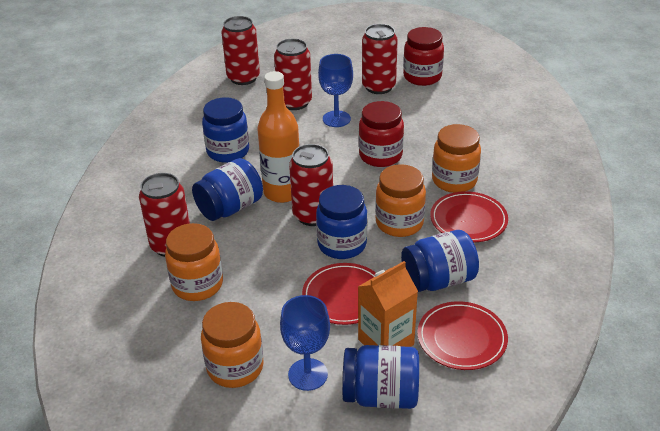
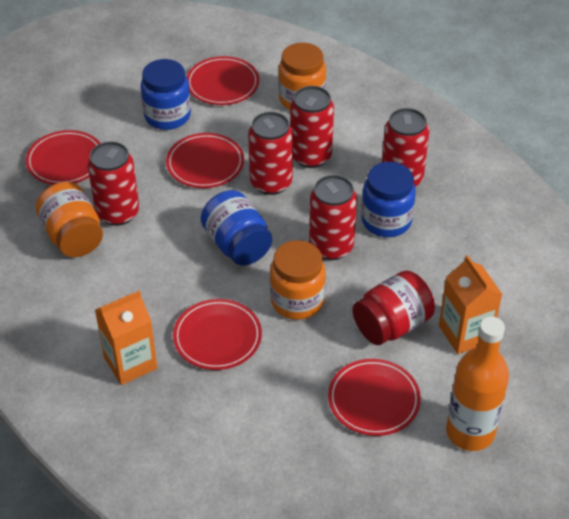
blue goblet: [280,295,330,391] [318,54,353,127] = 2 -> none = 0
blue jar: [192,158,263,221] [202,97,249,163] [316,185,367,259] [342,345,419,409] [401,230,479,292] = 5 -> [141,59,191,130] [201,190,272,266] [361,162,416,237] = 3
orange carton: [358,261,418,347] = 1 -> [95,291,157,385] [439,255,503,354] = 2
orange jar: [165,223,223,301] [201,302,264,388] [375,164,426,237] [432,124,481,193] = 4 -> [36,182,103,257] [270,240,326,320] [278,43,326,110] = 3
red jar: [359,101,404,167] [403,27,444,86] = 2 -> [352,270,435,345] = 1
red plate: [302,263,376,325] [417,301,508,370] [430,191,508,242] = 3 -> [26,130,101,185] [166,133,244,188] [173,299,262,370] [187,56,259,105] [328,359,421,436] = 5

